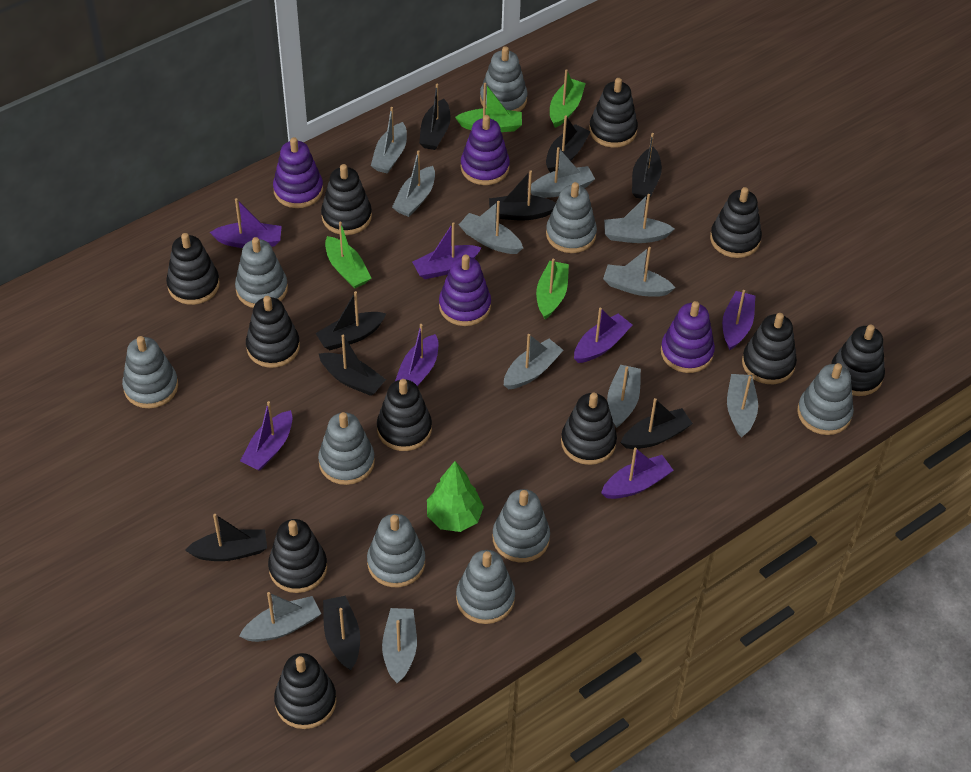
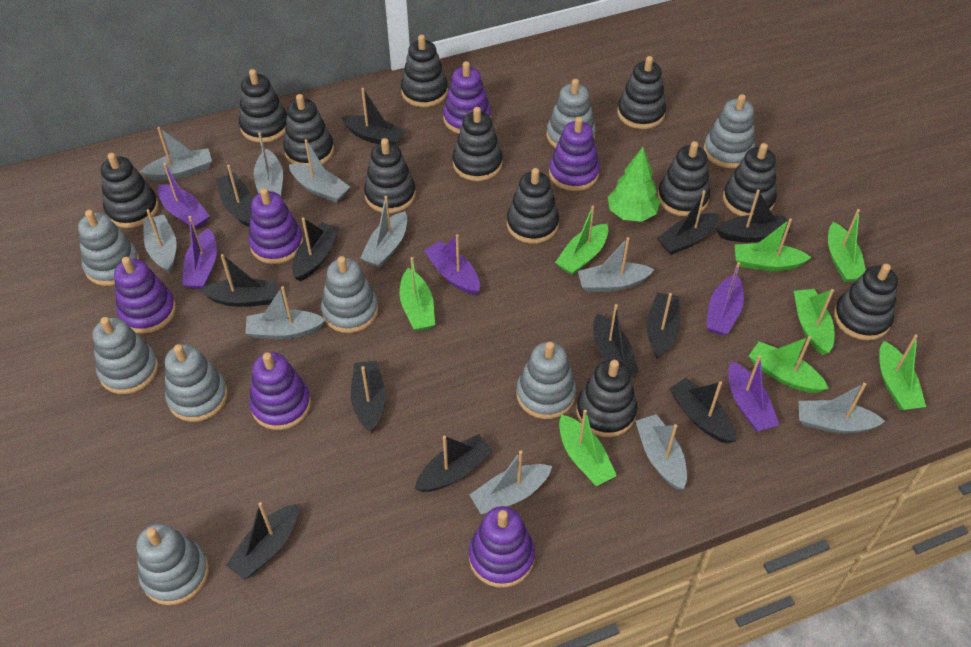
black boat: [185,514,267,561] [316,291,387,350] [319,335,386,396] [323,596,360,670] [419,84,451,150] [489,171,556,220] [546,115,591,173] [621,398,693,449] [632,133,662,200] = 9 -> [199,254,278,307] [216,165,253,227] [226,502,298,580] [292,218,340,281] [341,88,406,144] [351,361,385,433] [415,434,493,492] [593,304,639,375] [647,293,680,359] [657,190,720,255] [669,378,736,443] [716,190,791,242] = 12
black stacking toy: [166,233,220,305] [246,296,300,368] [268,519,327,593] [274,653,336,729] [321,164,372,235] [377,379,432,451] [561,393,617,465] [589,78,638,148] [710,187,762,258] [742,313,797,384] [831,325,885,396] = 11 -> [101,153,159,228] [239,69,287,143] [283,94,334,165] [364,138,416,213] [401,35,448,107] [452,107,503,181] [507,168,559,244] [576,359,638,437] [617,56,666,129] [658,141,711,216] [723,143,777,216] [834,264,898,341] = 12
green boat: [325,222,371,288] [455,83,522,132] [536,259,569,319] [550,69,586,128] = 4 -> [399,257,435,331] [555,206,608,275] [559,410,617,486] [735,219,812,271] [749,336,829,393] [794,289,835,355] [828,209,866,282] [879,335,926,410] = 8
grey boat: [239,592,321,642] [371,107,407,174] [382,608,417,683] [392,150,435,217] [459,201,523,254] [504,334,563,390] [531,147,595,198] [603,247,675,297] [604,194,675,243] [607,365,641,428] [727,374,758,438] = 11 -> [140,127,212,181] [143,209,177,273] [245,286,326,339] [254,132,283,196] [289,139,350,203] [360,196,407,268] [470,450,552,514] [578,237,655,292] [635,414,687,490] [799,383,885,434] = 10
grey stacking toy: [122,336,178,408] [235,237,288,308] [318,412,375,485] [367,514,425,587] [456,550,515,624] [480,46,528,112] [492,489,550,563] [546,182,597,253] [797,363,854,435] = 9 -> [78,210,139,286] [93,317,158,394] [137,523,209,605] [165,344,228,422] [321,256,378,333] [516,342,576,419] [546,79,596,148] [704,94,755,168] = 8
purple boat: [210,198,282,248] [240,401,293,471] [395,324,439,386] [412,222,482,279] [574,308,632,363] [601,448,674,499] [722,290,755,350] = 7 -> [158,163,210,230] [182,216,217,289] [424,234,480,295] [706,262,744,336] [728,355,780,431] = 5
purple stacking toy: [273,137,323,208] [439,255,491,326] [461,115,510,185] [661,301,715,373] = 4 -> [114,257,176,334] [248,188,304,264] [249,352,311,430] [443,61,491,134] [469,506,535,587] [549,117,600,191] = 6

